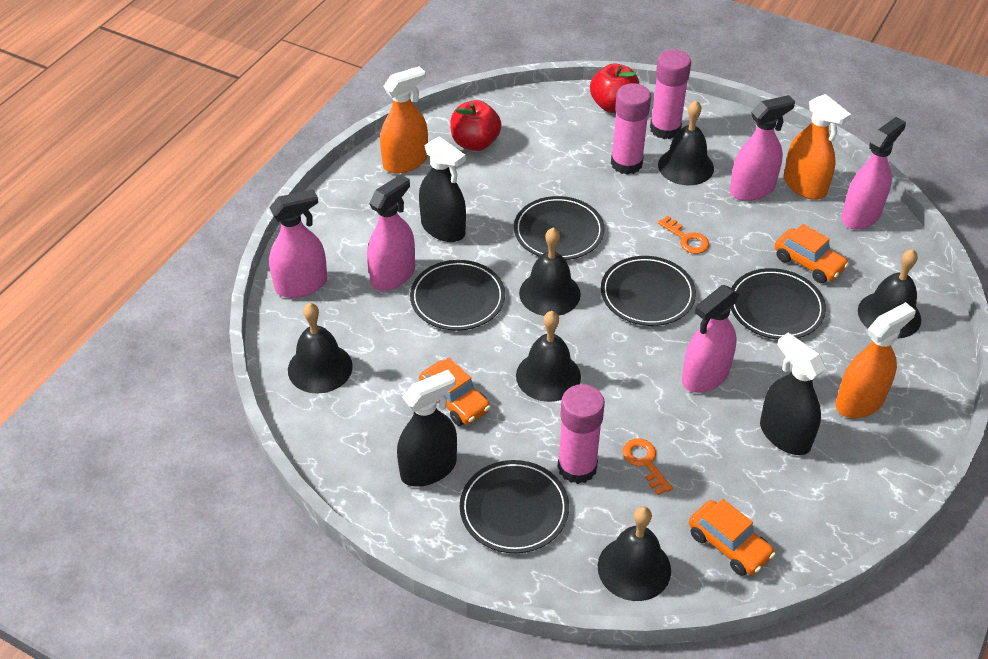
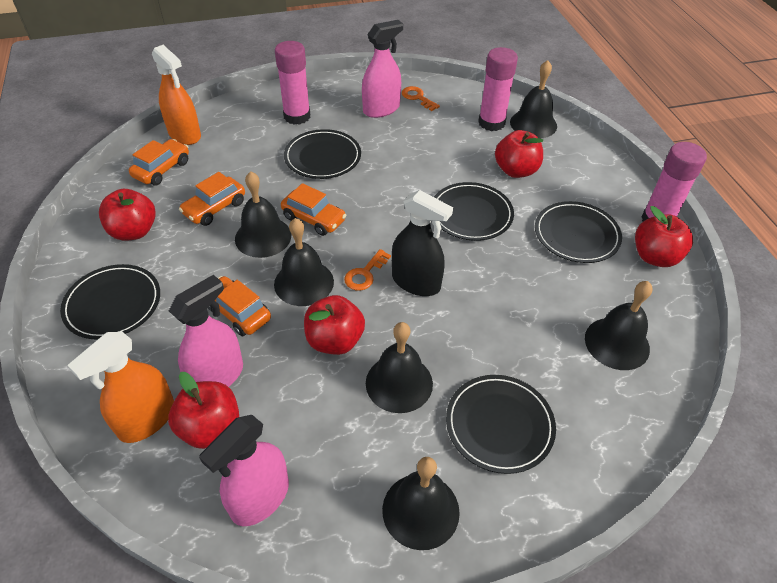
black spray bottle: [397,370,457,487] [419,136,466,242] [760,333,826,455] = 3 -> [392,190,453,296] = 1
orange car: [419,358,491,426] [689,499,775,576] [775,224,849,283] = 3 -> [129,139,189,186] [179,172,245,226] [208,276,271,337] [281,183,347,236] = 4
orange spray bottle: [380,66,428,174] [784,94,851,200] [836,302,916,418] = 3 -> [67,332,174,443] [152,45,201,145] = 2
pink spray bottle: [269,189,327,298] [367,174,415,291] [682,285,739,393] [730,95,795,201] [841,117,906,230] = 5 -> [169,275,243,387] [199,415,289,526] [362,20,403,118] = 3
red apple: [450,100,501,151] [590,63,639,113] = 2 -> [99,189,156,241] [168,372,239,449] [304,295,365,355] [495,130,543,178] [635,206,693,267] = 5

